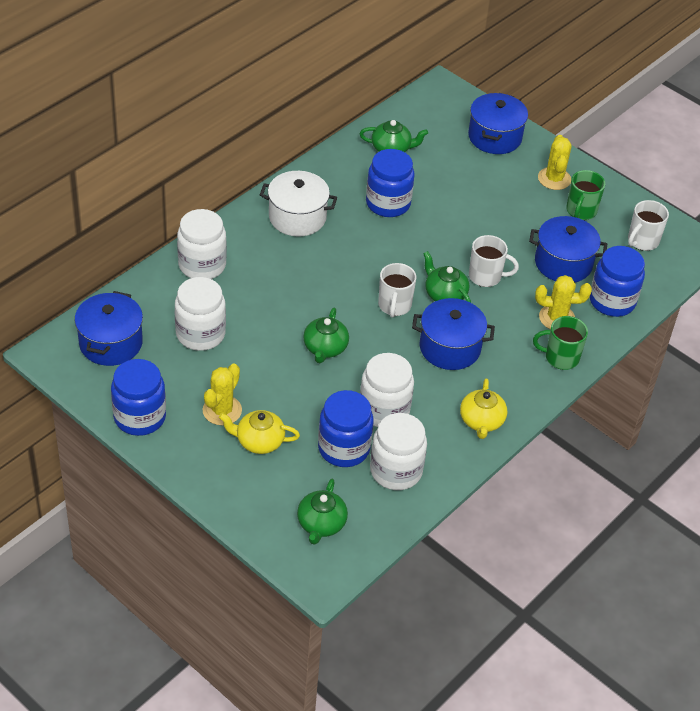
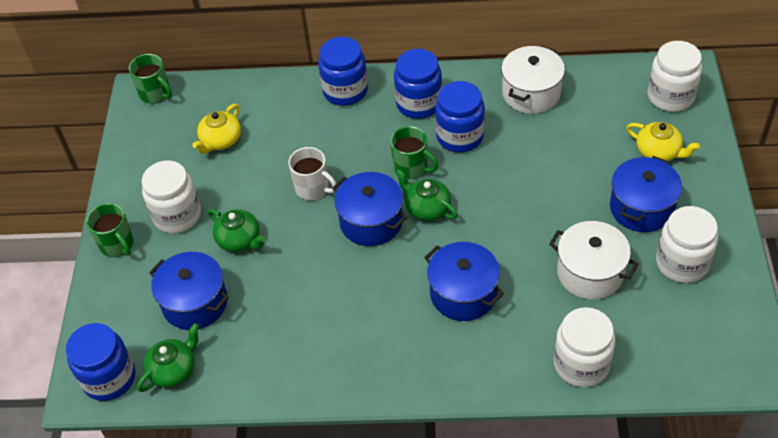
green mug: [533,316,588,370] [566,170,605,220] = 2 -> [86,203,134,257] [129,54,172,104] [390,126,438,179] = 3
green teapot: [297,479,348,545] [303,308,349,363] [360,120,428,152] [423,251,471,303] = 4 -> [137,323,199,392] [208,209,266,252] [395,169,458,221] = 3
white mug: [378,263,416,318] [469,235,519,287] [628,200,669,251] = 3 -> [288,147,336,200] = 1
white pot: [260,171,337,236] = 1 -> [501,45,565,114] [549,221,639,300] = 2
yellow cactus: [202,364,242,425] [535,275,592,329] [538,135,572,190] = 3 -> none = 0

